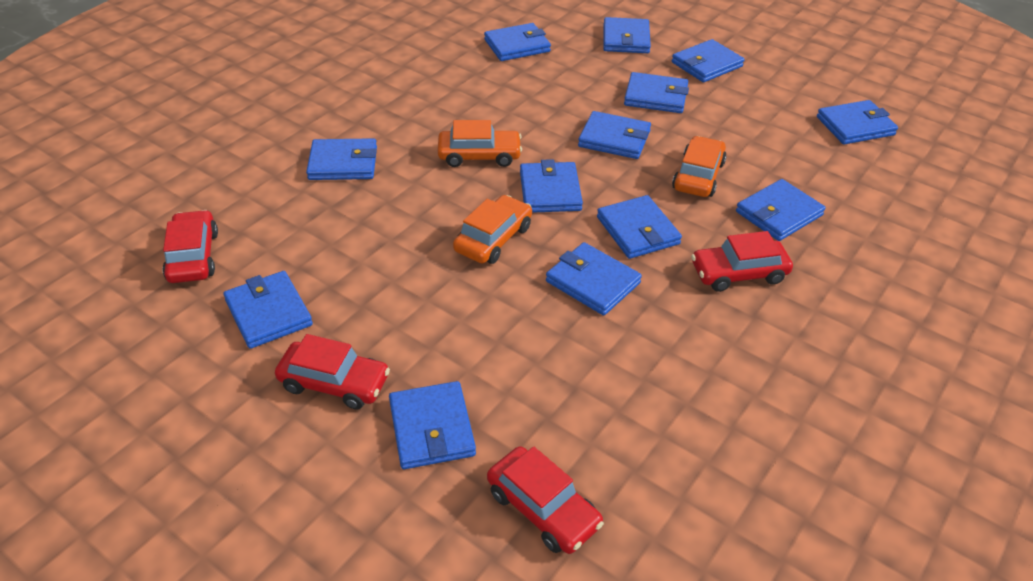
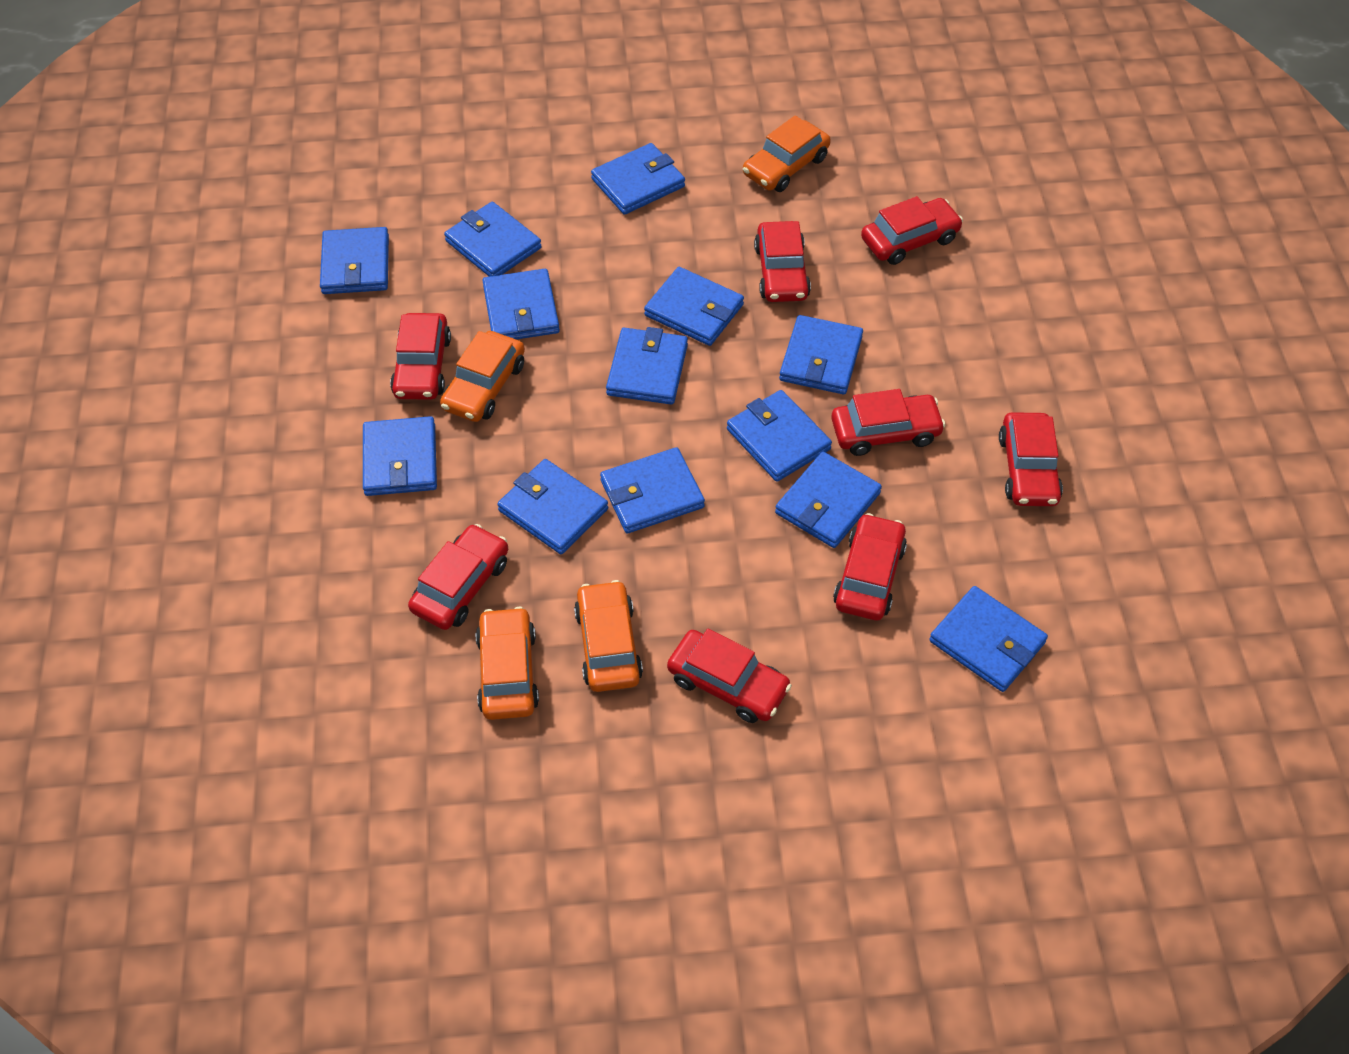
orange car: [438,120,522,167] [453,195,532,264] [672,136,727,197] = 3 -> [440,331,525,422] [476,607,539,720] [574,580,643,692] [743,116,831,192] = 4
red car: [163,210,218,283] [275,334,390,409] [487,446,604,554] [691,231,793,292] = 4 -> [390,313,451,400] [408,524,508,630] [667,629,792,723] [754,221,811,302] [831,389,945,456] [833,513,907,620] [861,196,963,265] [999,412,1063,506] = 8

